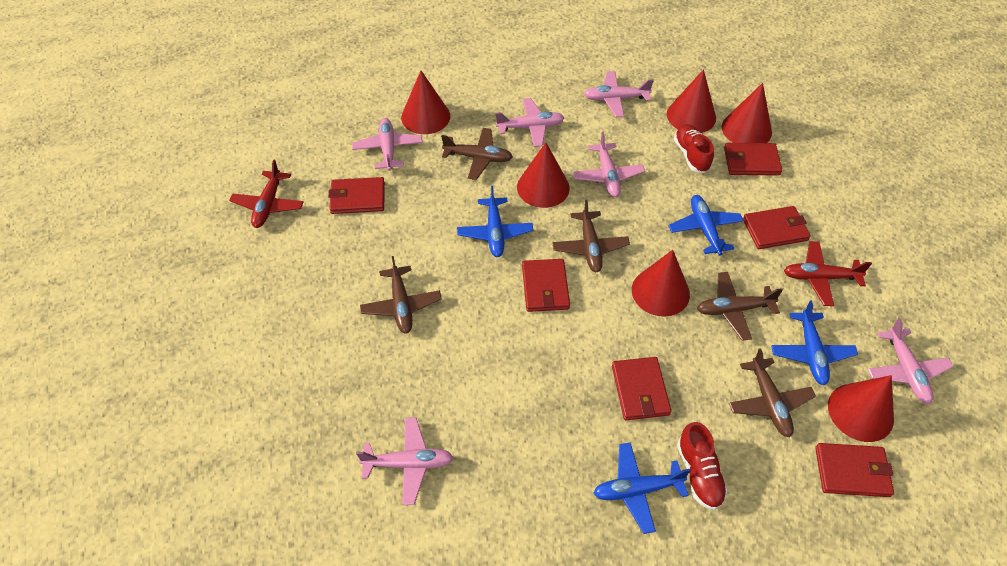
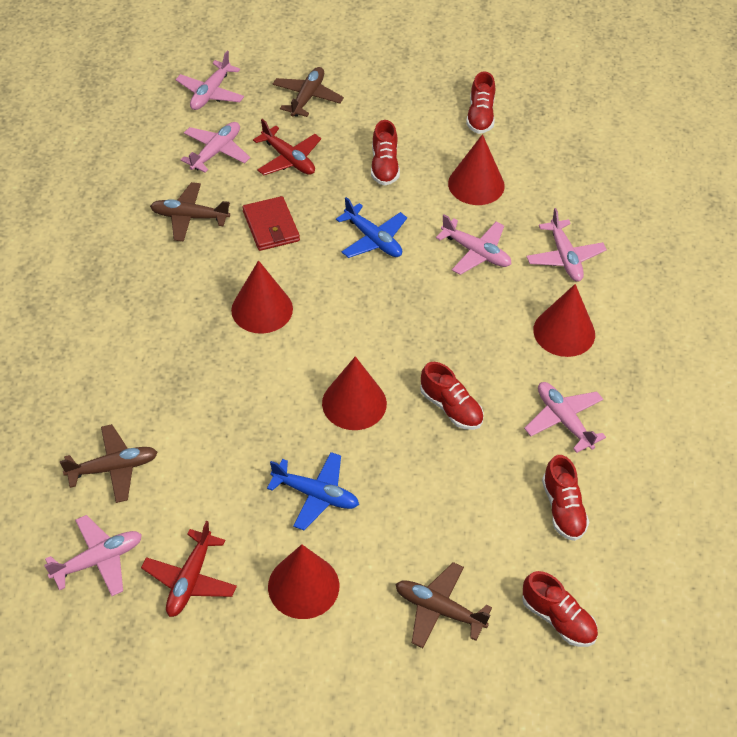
blue plane: [457,186,533,257] [593,442,691,534] [668,195,744,255] [771,301,858,385] = 4 -> [267,452,359,530] [336,197,407,258] = 2
brown plane: [360,256,442,334] [441,128,513,180] [552,200,630,272] [697,272,783,341] [729,348,816,437] = 5 -> [60,424,158,503] [150,182,230,242] [273,67,344,117] [396,562,492,648] = 4
red cone: [401,71,450,134] [517,143,570,208] [632,250,690,317] [667,69,716,133] [722,83,772,143] [828,375,894,442] = 6 -> [231,260,293,334] [268,544,339,619] [322,356,387,430] [448,134,505,205] [533,284,595,357] = 5
red shoe: [674,124,714,173] [677,422,728,510] = 2 -> [371,120,400,186] [420,362,484,430] [466,71,495,134] [522,571,598,647] [542,455,589,541] = 5
red wallet: [328,177,385,214] [522,259,570,312] [612,357,671,420] [724,143,782,176] [743,206,811,249] [815,443,894,497] = 6 -> [243,196,300,251] = 1

